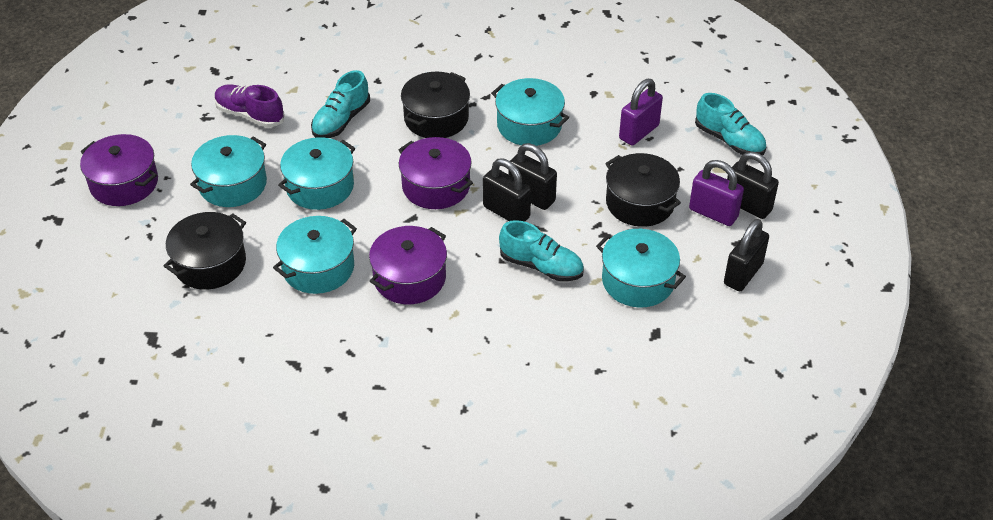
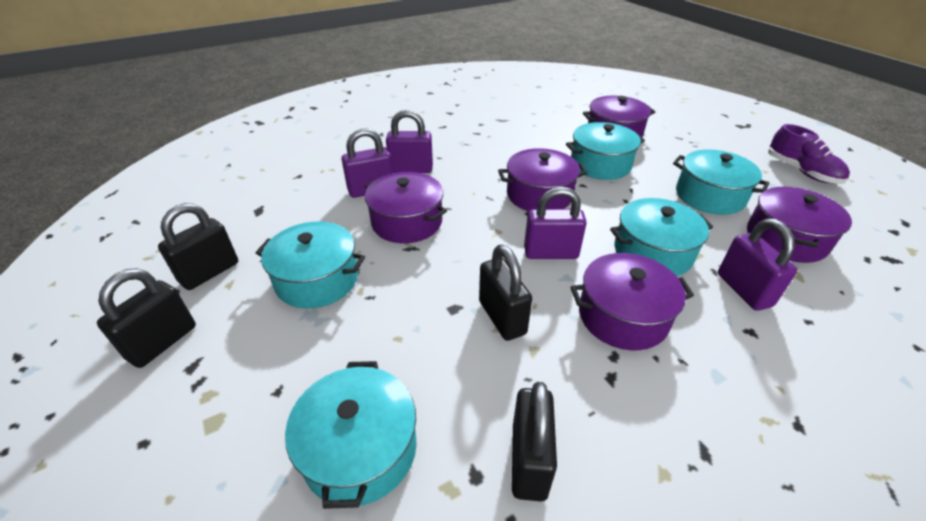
black pot: [164,212,246,290] [401,72,470,138] [605,153,681,227] = 3 -> none = 0
purple padlock: [619,79,663,146] [689,160,744,226] = 2 -> [342,128,393,198] [386,110,433,173] [524,187,587,259] [718,219,797,311] = 4
purple pot: [80,134,158,206] [369,226,447,304] [399,137,473,209] = 3 -> [365,172,447,243] [498,148,587,211] [571,253,694,350] [583,95,655,137] [747,187,852,263] = 5
turquoise shoe: [311,70,370,138] [499,220,584,282] [695,93,766,155] = 3 -> none = 0

